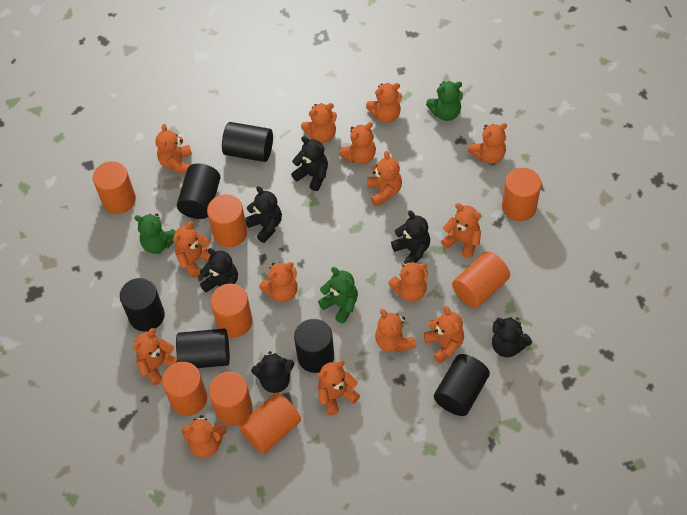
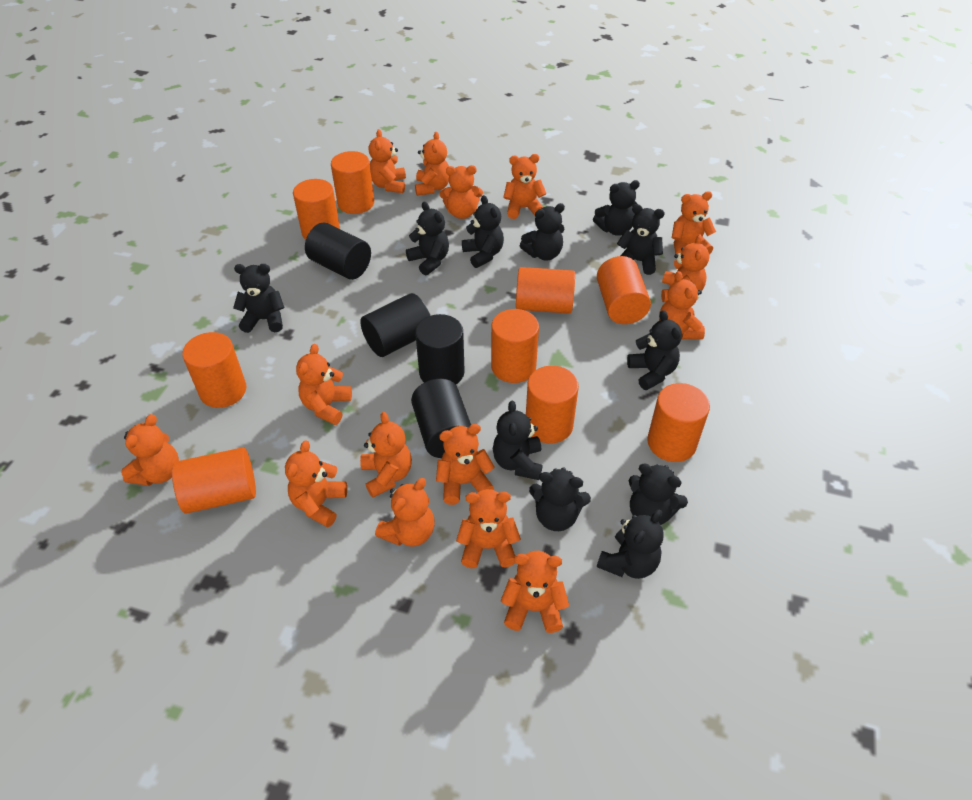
black cylinder: [120,278,165,332] [176,329,230,368] [177,164,220,219] [222,122,273,162] [294,319,334,373] [434,354,490,416] = 6 -> [305,223,371,280] [360,293,430,357] [411,379,471,458] [415,314,465,385] = 4
black teddy bear: [200,248,238,293] [245,186,282,243] [251,351,295,393] [291,136,328,191] [391,211,430,263] [492,317,532,358] = 6 -> [233,264,285,333] [406,202,449,275] [462,195,504,268] [493,400,542,480] [520,203,565,260] [529,467,591,531] [593,180,640,236] [597,510,664,579] [617,204,665,275] [627,310,682,390] [629,463,688,525] = 11
green teddy bear: [134,213,176,254] [318,267,358,324] [426,81,463,121] = 3 -> none = 0
orange cylinder: [93,161,136,214] [162,362,207,416] [207,194,247,247] [209,372,253,426] [210,284,253,338] [239,392,301,454] [452,251,510,308] [502,168,541,221] = 8 -> [172,447,256,514] [182,332,246,408] [293,179,340,240] [331,151,374,214] [491,309,539,383] [516,267,575,314] [526,366,579,443] [597,256,651,324] [647,383,710,462] = 9

